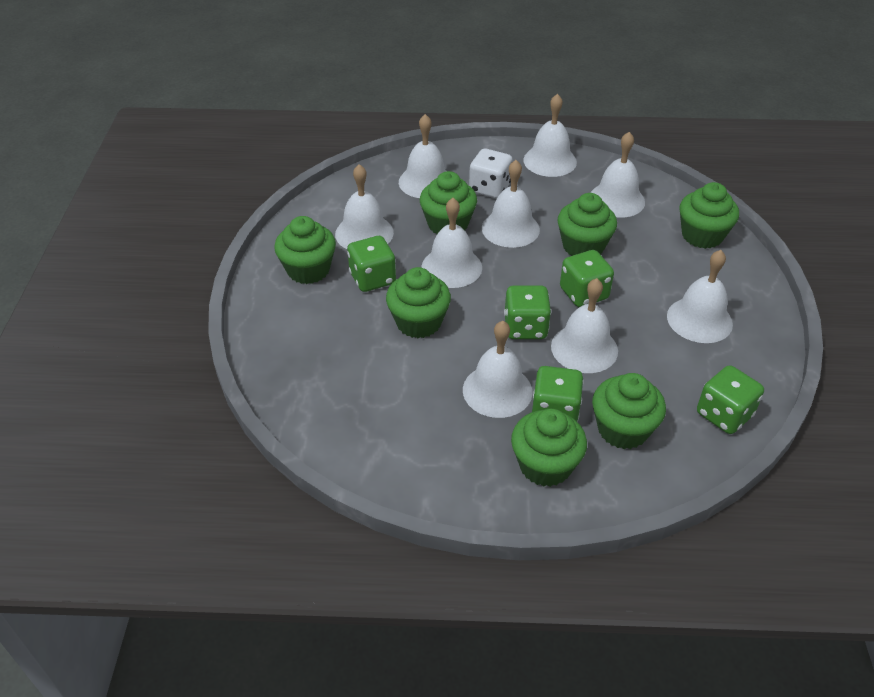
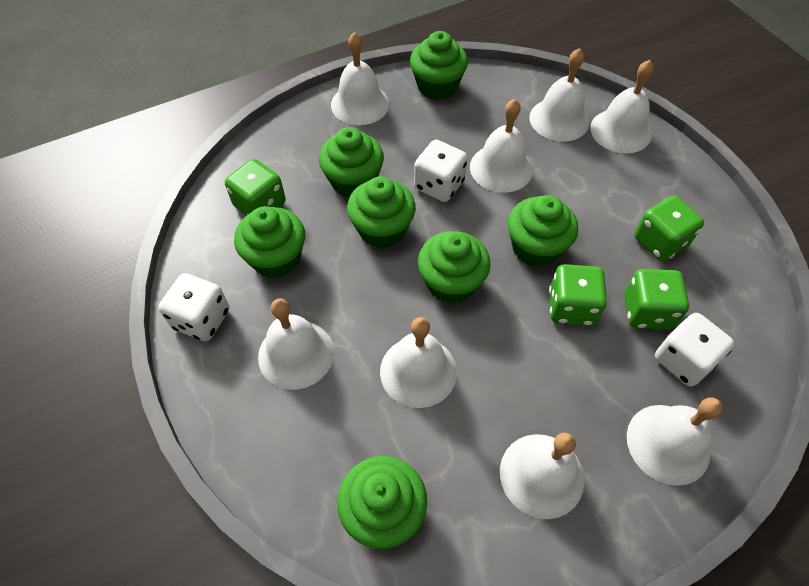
green dice: [347,236,396,292] [504,285,551,339] [532,366,584,422] [560,250,614,307] [697,365,764,434] = 5 -> [225,159,286,216] [549,264,607,326] [624,269,689,330] [634,196,704,262] = 4
white bell: [335,164,394,249] [399,114,446,198] [421,198,482,288] [463,321,533,418] [482,160,540,248] [523,94,577,177] [551,278,618,373] [590,132,645,218] [667,250,733,343] = 9 -> [258,298,334,390] [331,32,389,125] [380,317,457,408] [470,99,533,193] [500,433,584,519] [529,48,589,142] [590,60,654,153] [627,398,723,486] = 8
white dice: [469,149,513,198] = 1 -> [159,273,229,341] [414,140,468,202] [655,313,734,387] = 3

